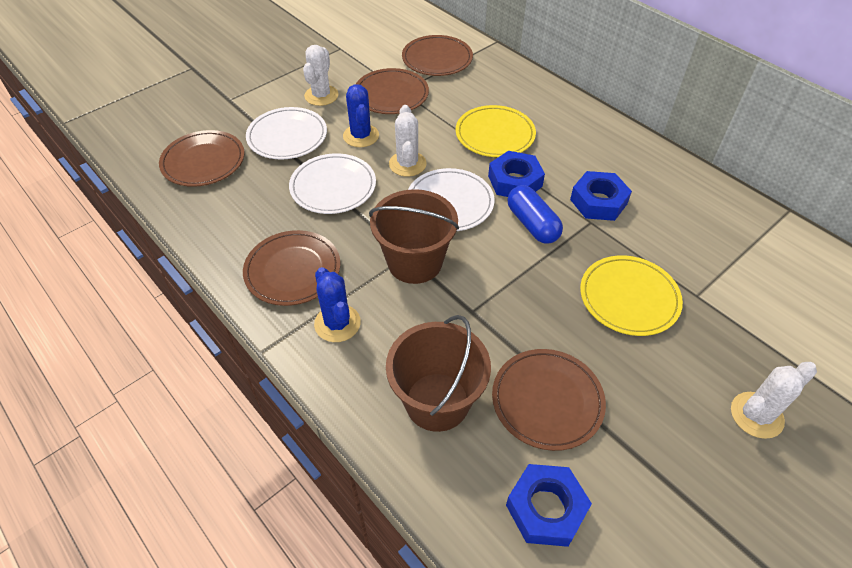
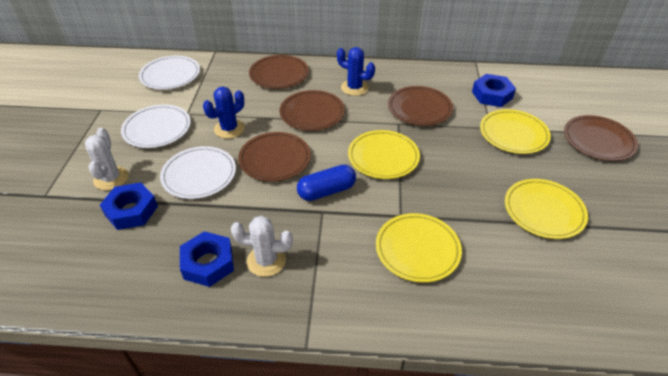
brown bucket: [369,189,459,284] [386,315,491,432] = 2 -> none = 0
white cactus: [303,45,339,106] [389,105,427,177] [731,362,817,439] = 3 -> [85,128,129,190] [231,216,293,277] = 2
yellow plate: [455,105,536,157] [580,255,683,336] = 2 -> [348,130,420,179] [376,213,462,283] [480,109,551,154] [505,179,588,239] = 4

